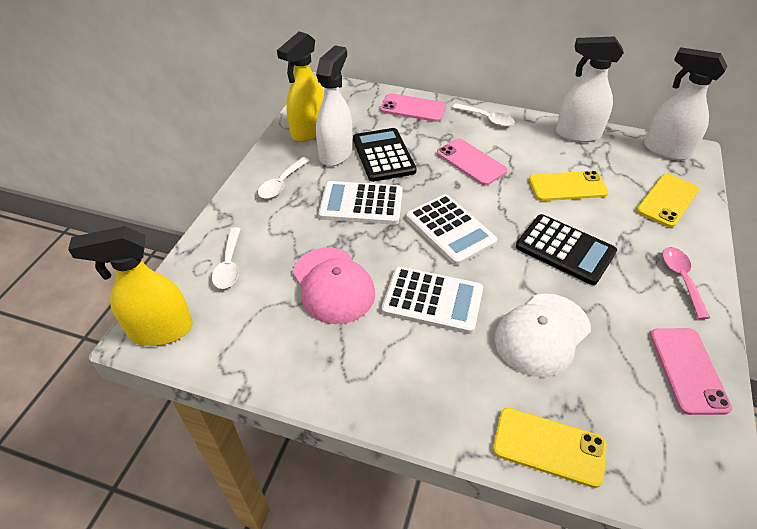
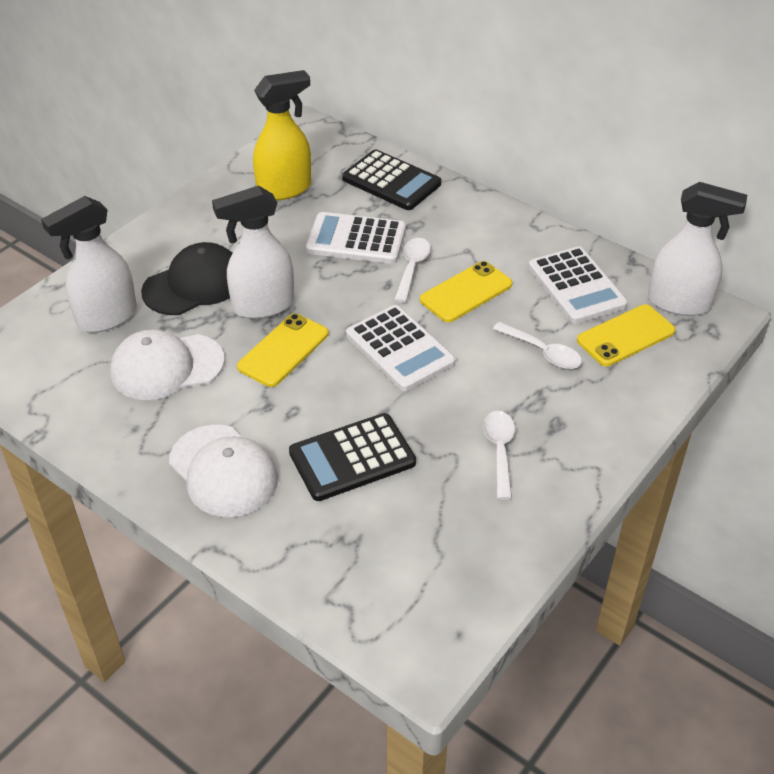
black cap: none = 0 -> [141,242,232,315] = 1
pink cap: [293,247,375,324] = 1 -> none = 0
pink phone: [380,93,446,122] [437,139,507,185] [650,328,732,415] = 3 -> none = 0
pink spoon: [662,247,710,319] = 1 -> none = 0
white cap: [495,294,591,377] = 1 -> [110,329,225,400] [169,425,278,517] = 2
yellow spray bottle: [68,226,193,346] [277,31,324,142] = 2 -> [253,70,311,200] = 1

